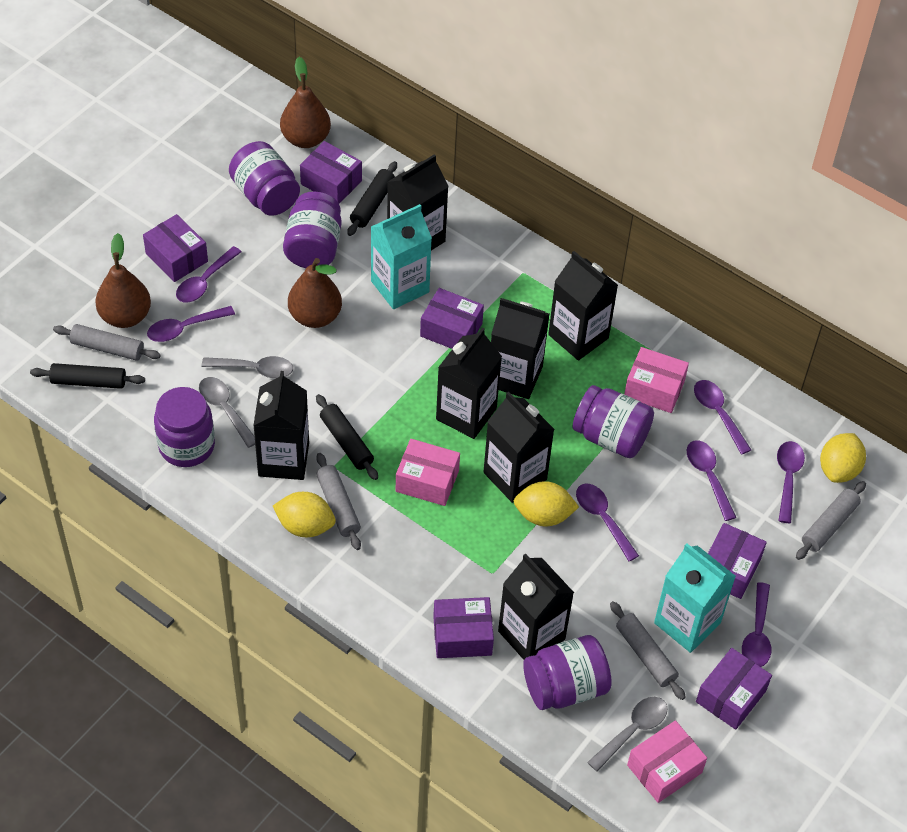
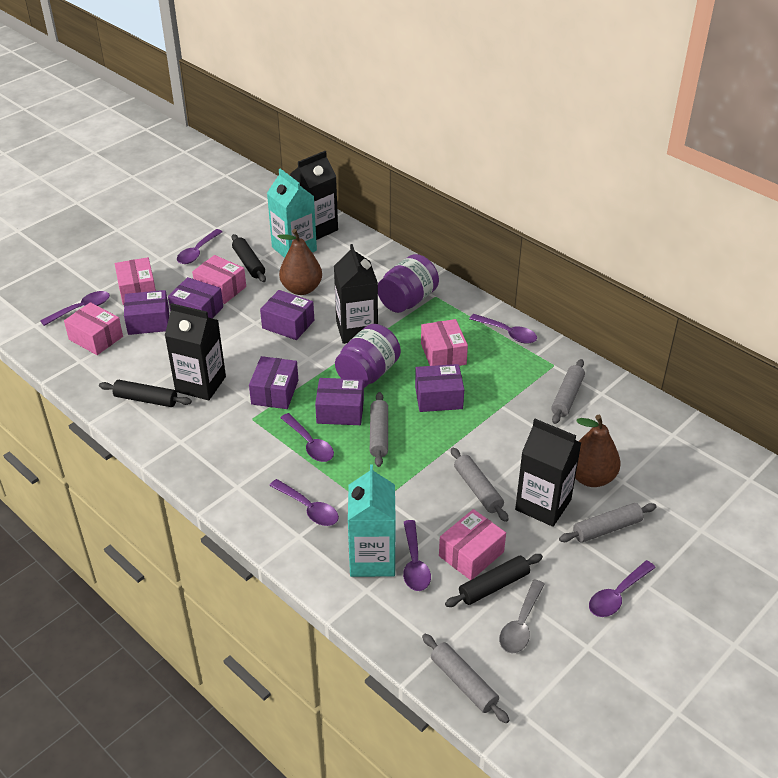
black carton: [253,371,309,480] [387,154,449,250] [436,328,502,439] [483,392,554,503] [491,298,549,399] [498,554,574,660] [548,251,618,361] = 7 -> [165,303,226,401] [290,151,338,240] [334,244,378,344] [515,419,581,527] = 4
brown pear: [95,233,151,328] [280,57,331,148] [288,258,342,328] = 3 -> [277,229,322,295] [575,415,621,487] = 2
grey rolling pin: [53,324,161,361] [316,453,361,550] [610,601,686,700] [796,481,866,560] = 4 -> [370,392,388,467] [422,634,509,723] [451,448,509,522] [551,359,585,424] [559,503,657,543] = 5
grey spoon: [199,377,255,448] [202,356,293,378] [587,697,668,772] = 3 -> [499,579,545,653] = 1
pink box: [396,439,460,506] [624,347,689,413] [627,720,707,803] = 3 -> [64,302,123,355] [115,257,156,305] [192,255,246,304] [421,319,468,366] [439,509,506,580] = 5
purple jar: [154,387,215,467] [229,141,300,216] [283,191,342,268] [523,635,612,710] [572,385,654,458] = 5 -> [335,324,401,388] [378,254,439,313] = 2
yellow lemon: [273,492,336,537] [514,481,579,526] [820,433,866,483] = 3 -> none = 0

